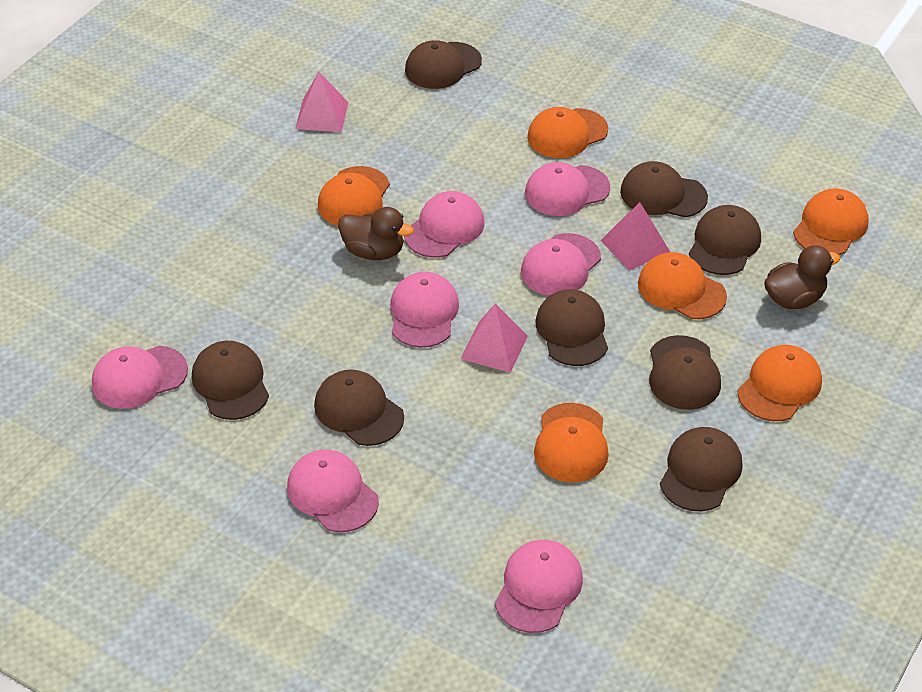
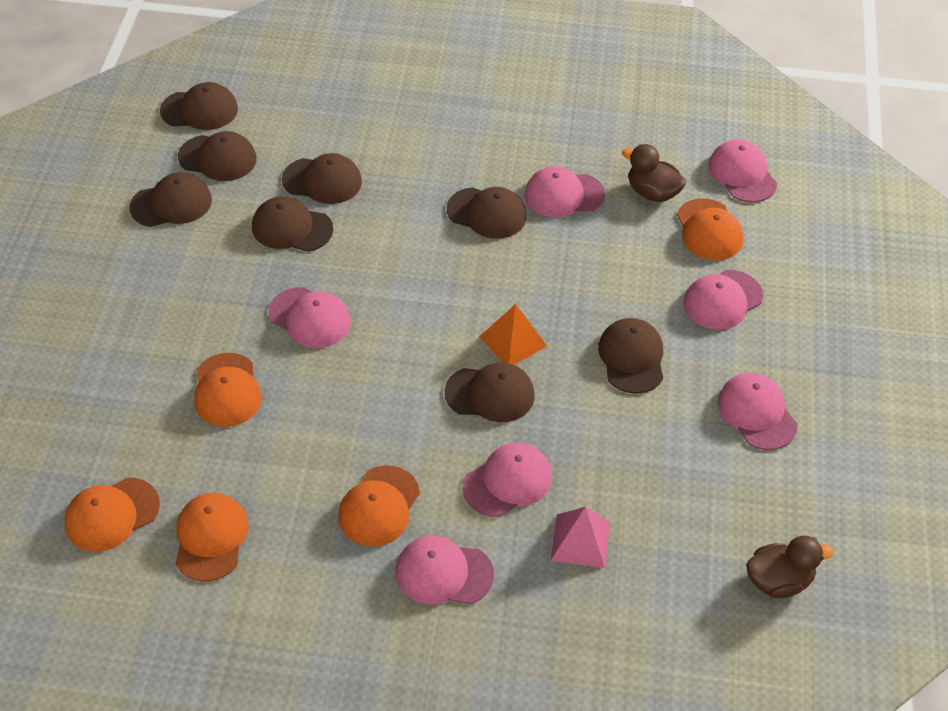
orange cap: [318,166,390,226] [527,107,608,158] [534,403,609,482] [638,252,727,319] [738,345,822,421] [793,188,869,255] = 6 -> [64,478,160,552] [176,493,249,582] [194,353,262,427] [338,465,420,547] [677,198,743,260] = 5
orange pyramid: none = 0 -> [479,304,547,365] = 1
pink pyramid: [295,72,349,132] [460,304,528,373] [600,202,670,271] = 3 -> [551,507,610,568] = 1

